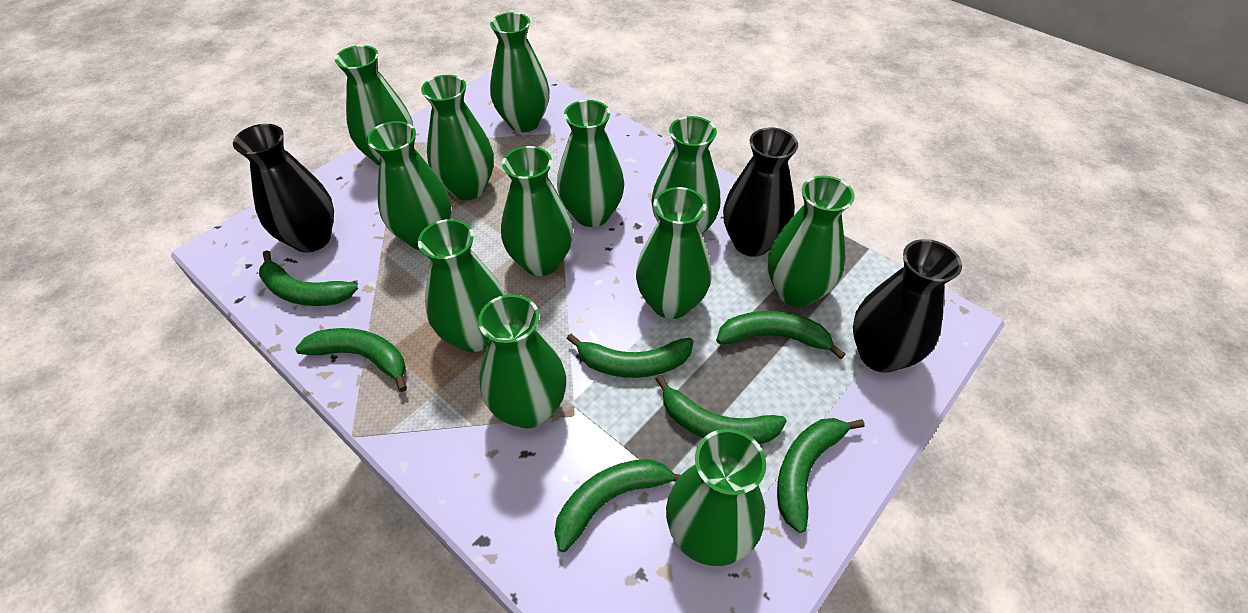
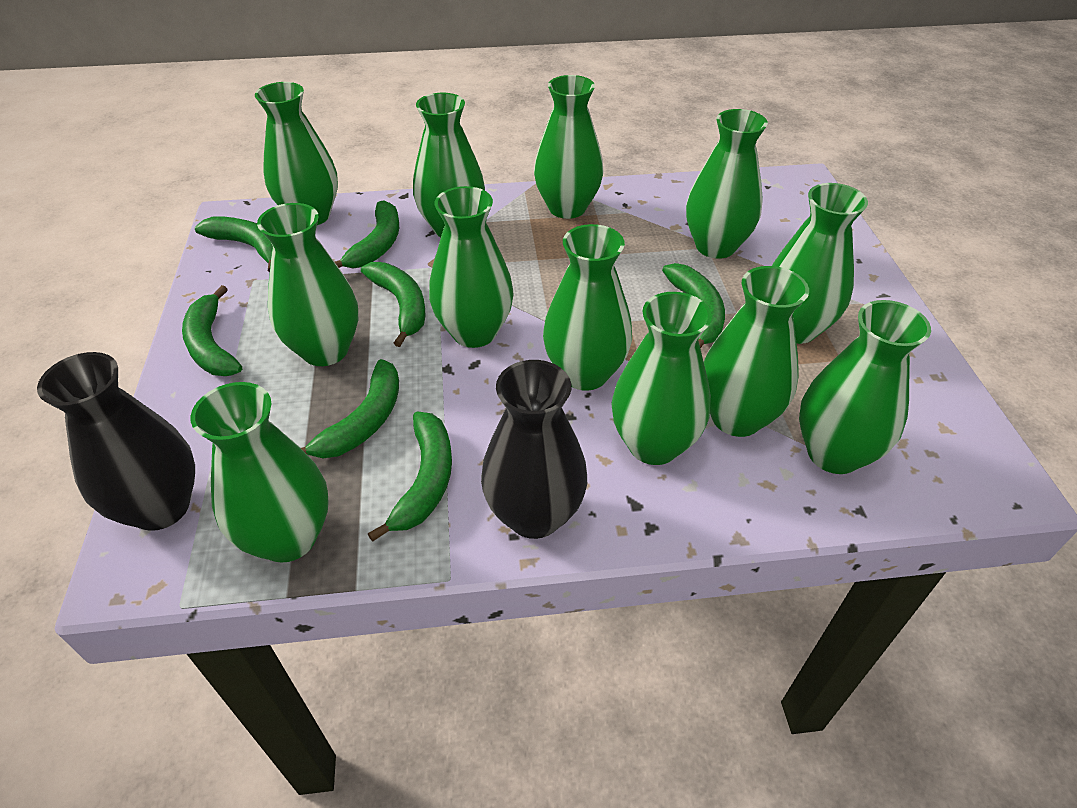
black vase: [233,124,334,252] [723,127,798,257] [853,239,962,373] = 3 -> [37,352,195,531] [481,360,587,539] = 2

